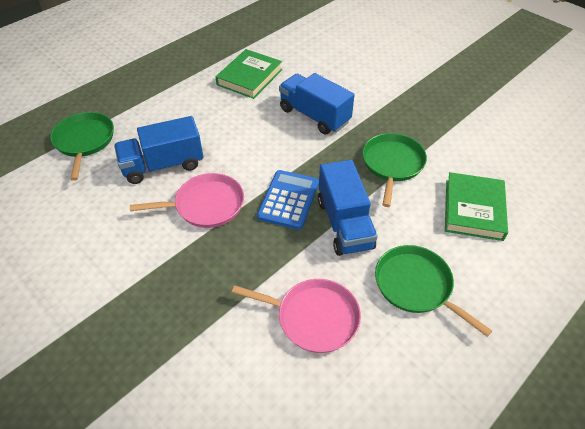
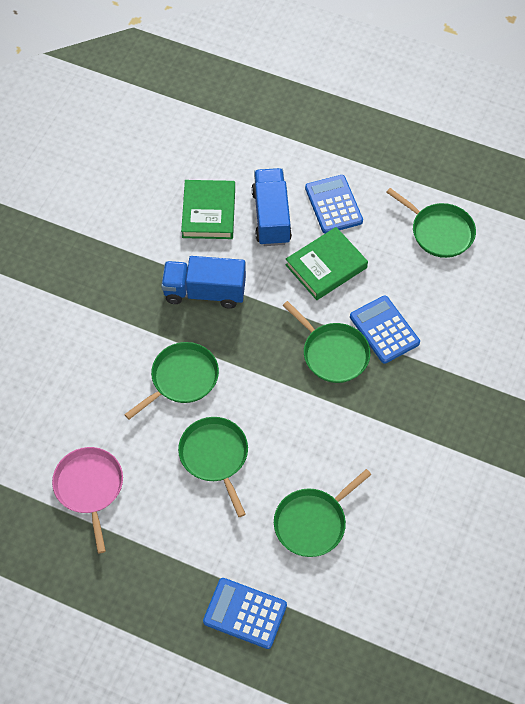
blue calculator: [257,170,319,230] = 1 -> [203,578,287,649] [305,175,363,234] [350,295,420,364] = 3
blue truck: [114,116,203,184] [279,73,354,135] [318,160,378,256] = 3 -> [161,256,246,309] [252,168,292,246] = 2
green pan: [50,112,114,181] [362,133,427,207] [375,245,492,337] = 3 -> [124,342,219,419] [178,417,248,517] [274,469,372,557] [282,301,370,383] [386,188,476,258] = 5
pink pan: [130,173,244,228] [232,279,361,353] = 2 -> [52,447,123,553] = 1

